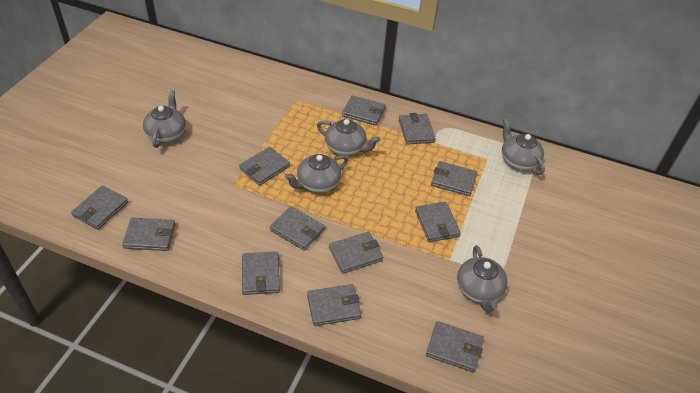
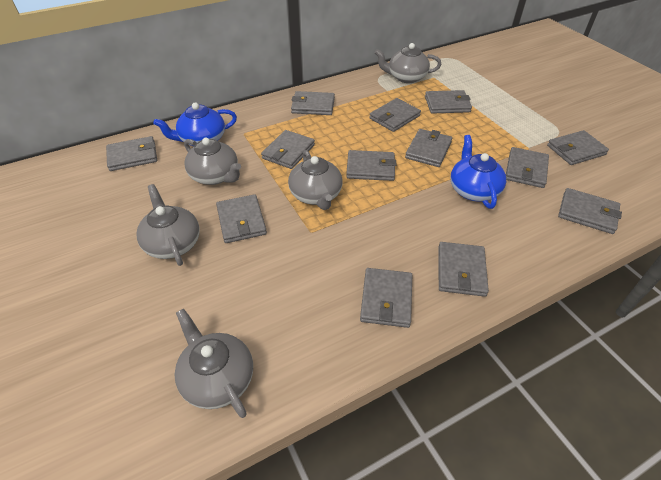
blue teapot: none = 0 -> [153,102,237,146] [450,135,506,209] = 2
grey wallet: [71,185,128,230] [122,218,175,251] [239,147,290,186] [242,251,280,295] [270,206,325,251] [307,284,361,326] [329,232,383,274] [342,95,386,126] [399,113,436,145] [415,202,461,242] [426,321,484,373] [431,161,477,196] = 12 -> [106,136,157,171] [216,194,267,243] [261,130,315,169] [291,91,335,115] [346,150,396,181] [360,268,412,328] [369,98,421,132] [405,129,452,167] [425,90,472,114] [438,242,489,297] [506,147,549,188] [547,130,609,165] [558,188,622,234] = 13

